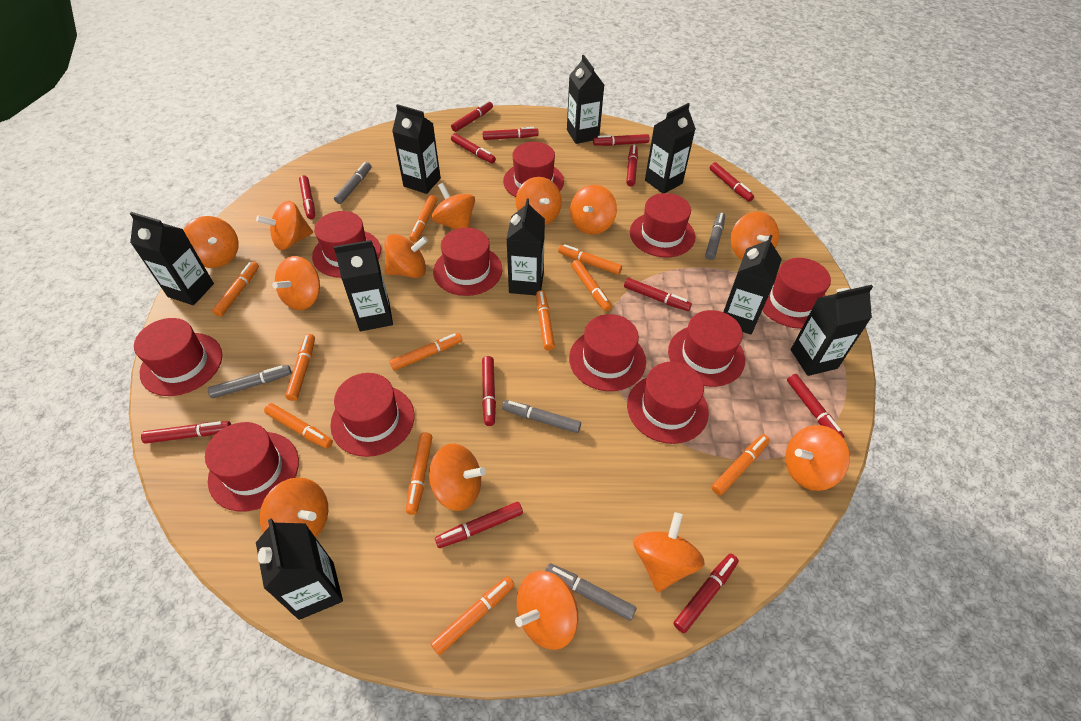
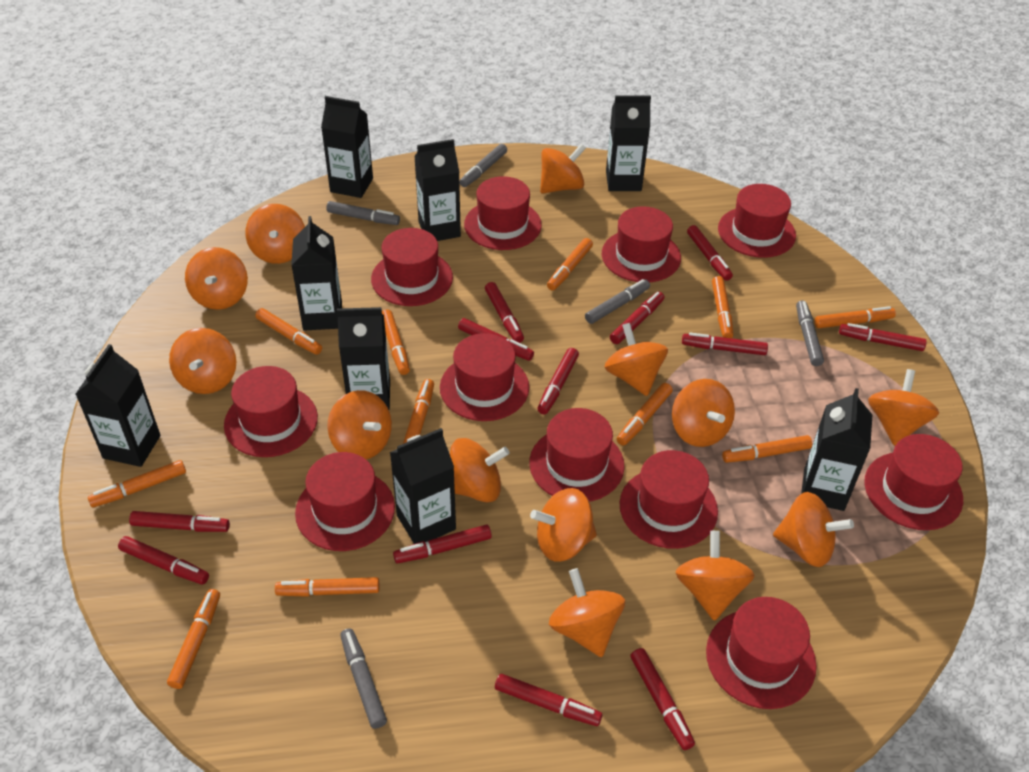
black carton: [130,212,214,305] [256,519,343,620] [334,240,393,331] [392,104,441,194] [506,199,545,295] [567,55,604,144] [645,103,696,193] [723,235,782,334] [791,285,873,376] = 9 -> [76,344,161,467] [291,216,342,331] [321,96,373,198] [337,307,390,410] [390,428,456,544] [414,139,461,241] [606,95,651,191] [801,388,872,511] = 8
red marker: [141,421,231,444] [299,175,315,219] [435,502,523,548] [451,101,493,132] [451,133,496,164] [482,127,539,140] [482,356,496,426] [593,134,650,146] [624,278,692,311] [626,145,638,186] [674,554,739,633] [710,162,754,202] [787,374,845,438] = 13 -> [118,536,209,584] [129,511,230,532] [393,525,492,563] [458,318,534,361] [485,282,524,343] [495,674,602,726] [538,348,579,414] [610,292,664,344] [630,648,695,750] [682,333,768,355] [687,225,733,281] [839,323,927,351] = 12

